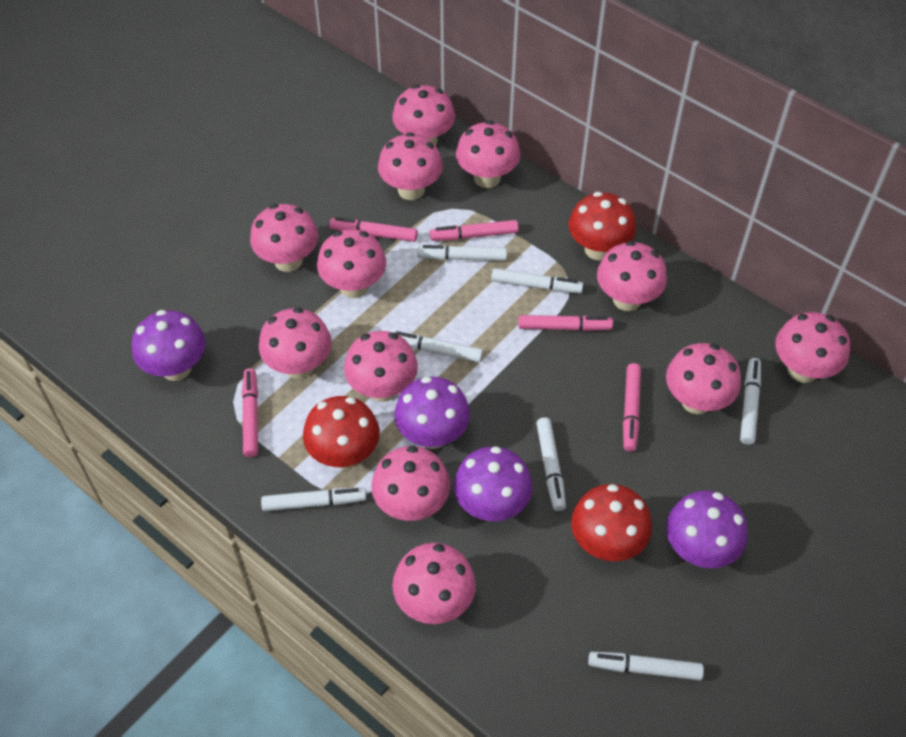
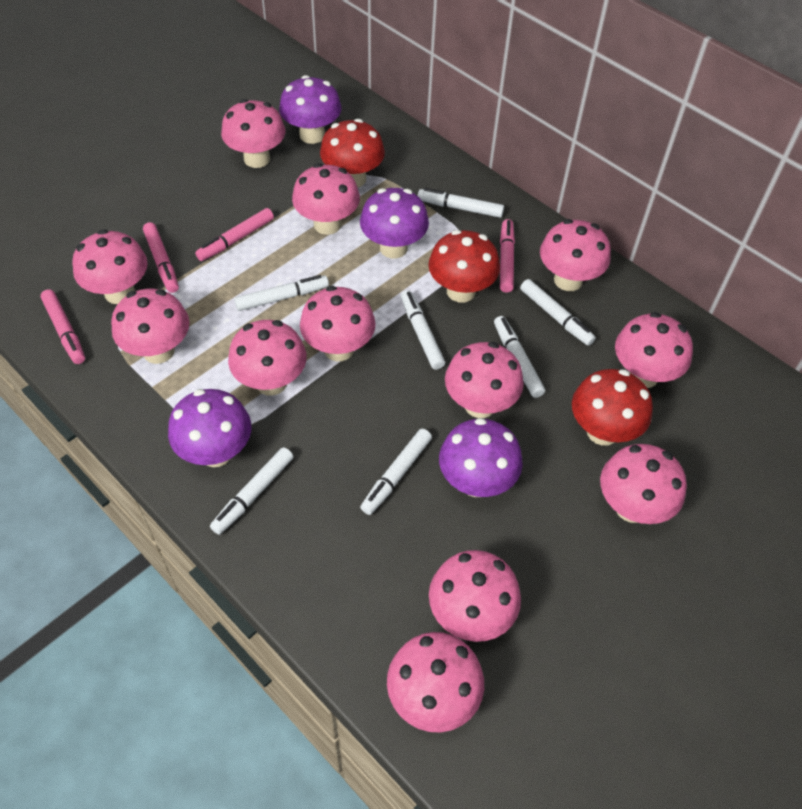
pink marker: [242,368,258,457] [329,217,418,242] [430,220,519,241] [518,315,613,331] [623,363,641,452] = 5 -> [41,289,85,364] [143,222,179,293] [195,208,274,261] [500,219,515,292] = 4

